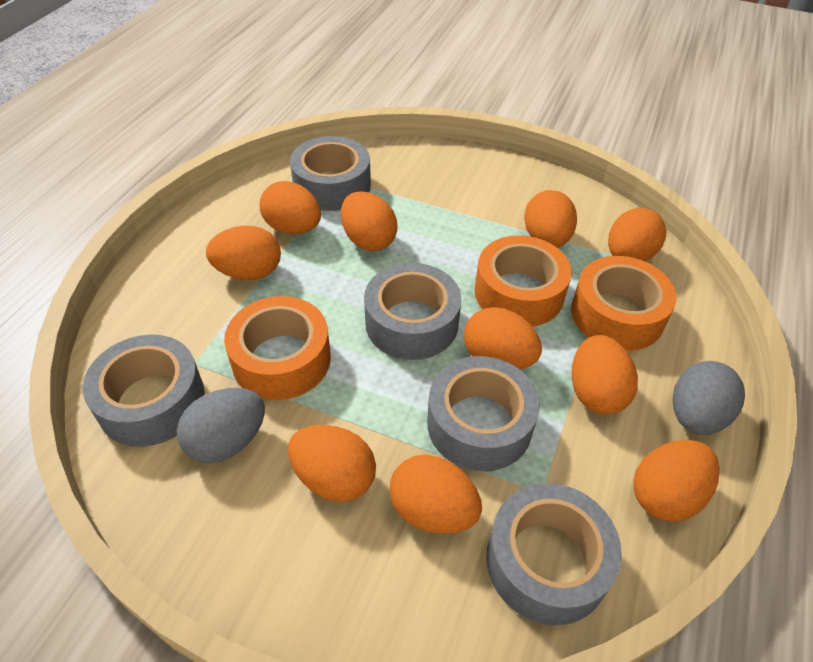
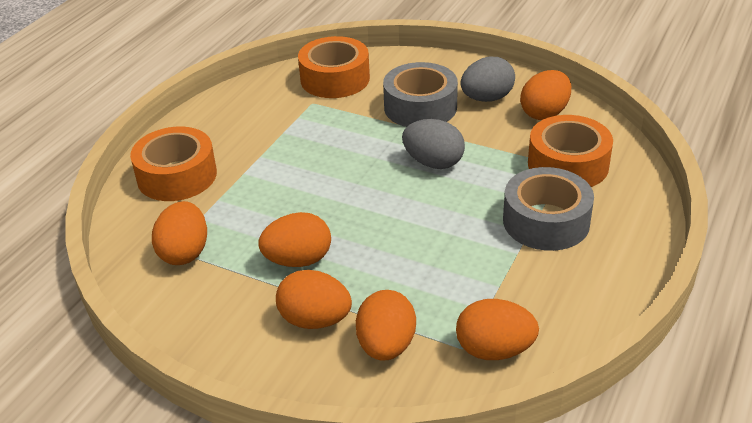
grey tape: [83,335,205,447] [290,136,371,211] [364,263,461,360] [427,356,540,471] [486,483,622,625] = 5 -> [383,62,458,127] [503,167,594,251] = 2
orange egg: [206,226,281,280] [260,181,321,234] [288,425,376,502] [341,191,398,251] [389,455,482,534] [464,307,542,369] [524,190,577,248] [571,335,638,414] [608,208,666,261] [633,440,720,522] = 10 -> [152,201,207,265] [259,212,331,267] [276,270,352,329] [356,290,416,361] [456,299,539,360] [520,70,571,120] = 6

